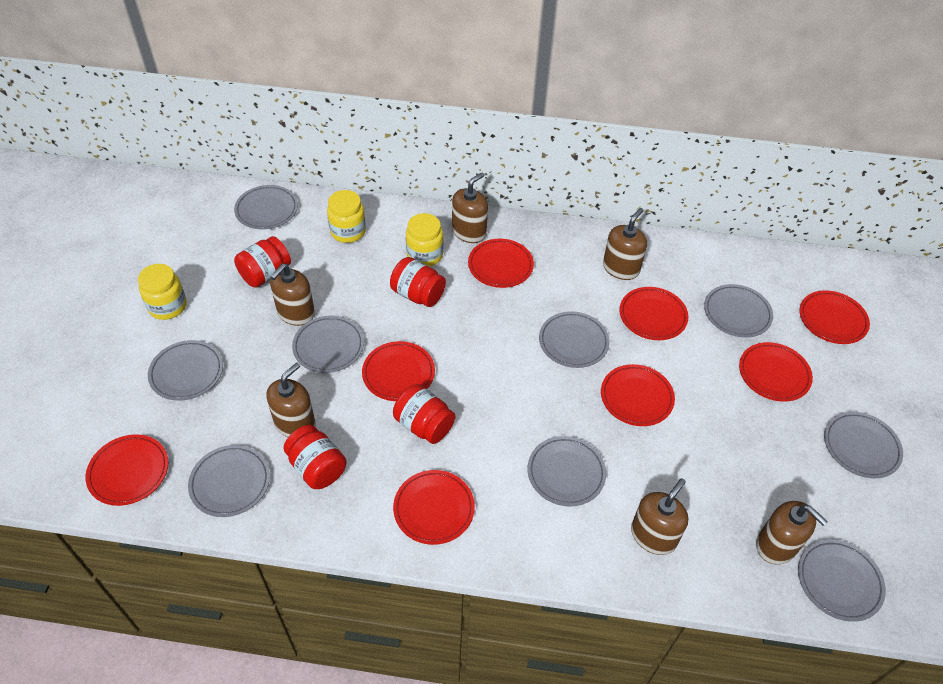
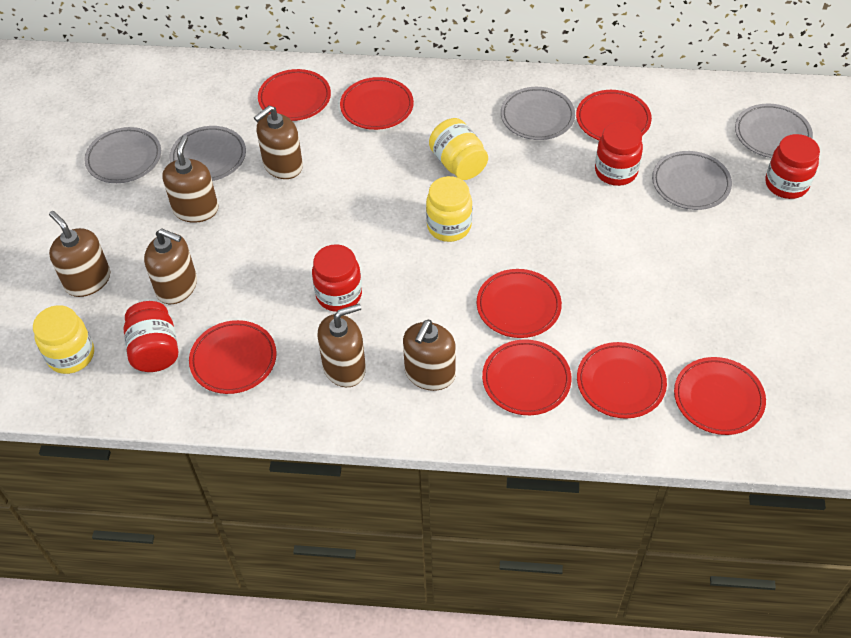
grey plate: [148,340,223,401] [188,445,270,517] [234,185,298,230] [292,316,364,373] [528,436,606,507] [539,311,610,368] [704,284,773,338] [798,539,886,622] [824,412,903,478] = 9 -> [84,127,161,183] [170,126,246,181] [501,87,575,140] [652,151,732,210] [735,104,813,158] = 5

